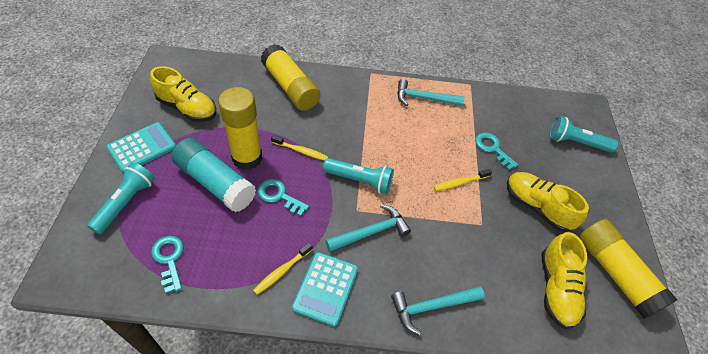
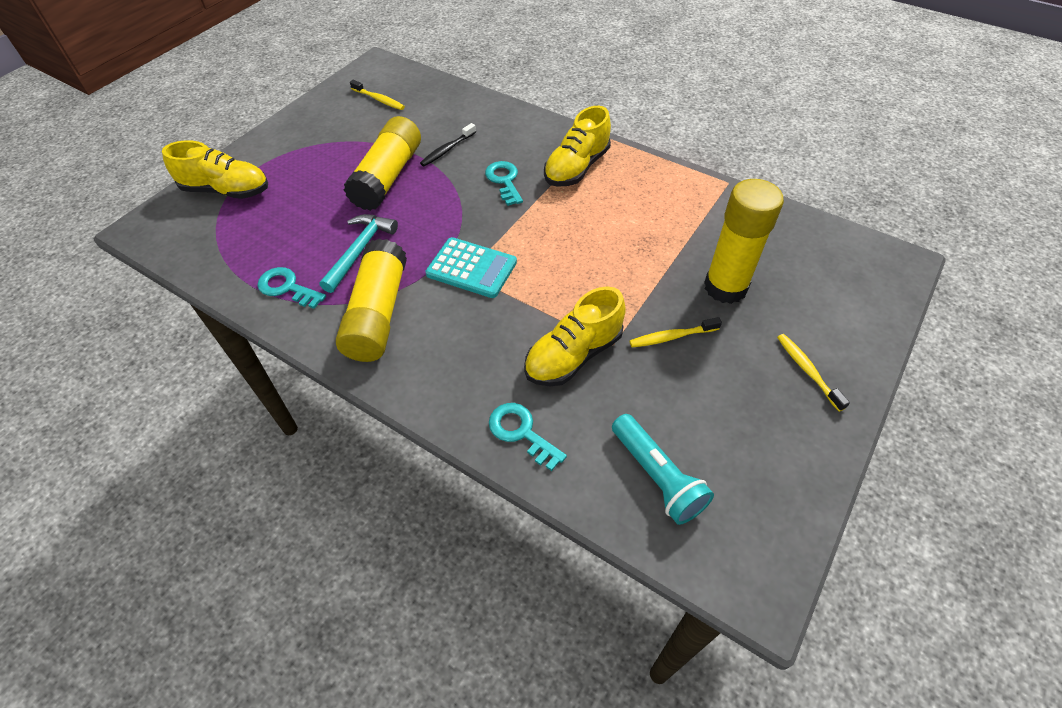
black toothbrush: none = 0 -> [420,123,476,166] = 1
turquoise calculator: [106,122,176,173] [292,252,358,327] = 2 -> [426,237,517,298] = 1
turquoise flashlight: [87,162,155,234] [323,158,394,194] [549,116,618,153] = 3 -> [612,414,714,525] = 1
turquoise glue stick: [171,138,256,212] = 1 -> none = 0
turquoise hammer: [326,204,411,252] [391,286,485,335] [397,79,464,106] = 3 -> [320,214,398,293] = 1

